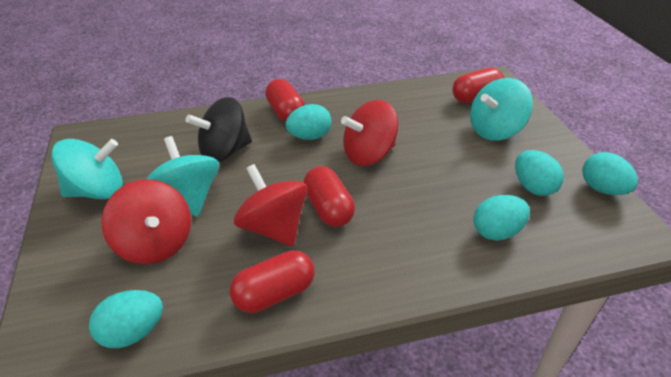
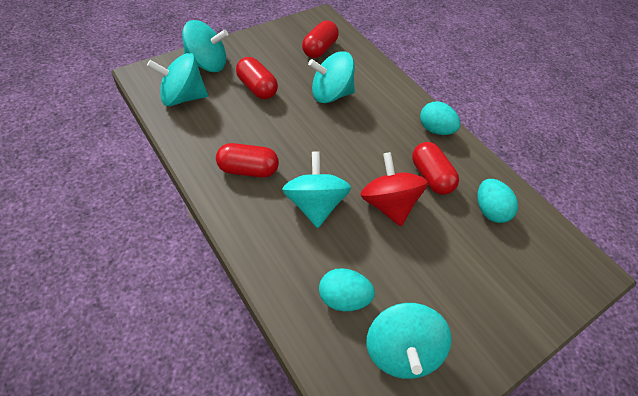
black spinning top: [186,97,252,162] = 1 -> none = 0
red spinning top: [101,179,191,264] [234,164,307,246] [341,100,398,166] = 3 -> [360,152,428,226] = 1
turquoise egg: [89,290,163,348] [286,104,332,140] [473,195,530,241] [515,150,564,196] [582,152,638,195] = 5 -> [319,268,375,311] [420,101,460,135] [477,179,518,223] = 3
turquoise spinning top: [51,139,123,199] [146,136,219,217] [470,78,533,141] = 3 -> [147,53,208,106] [182,20,228,72] [282,151,351,228] [308,51,355,103] [366,303,452,379] = 5

